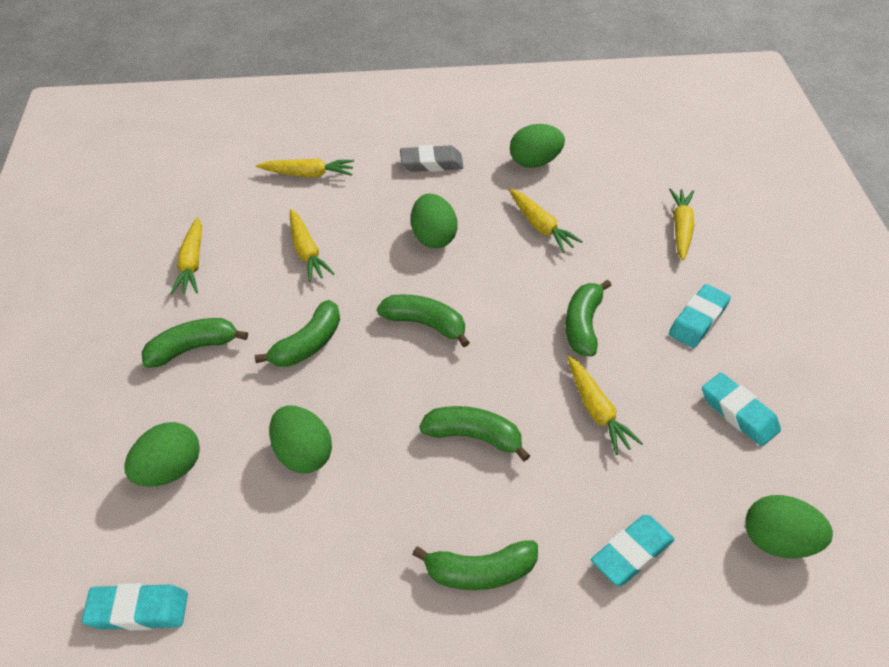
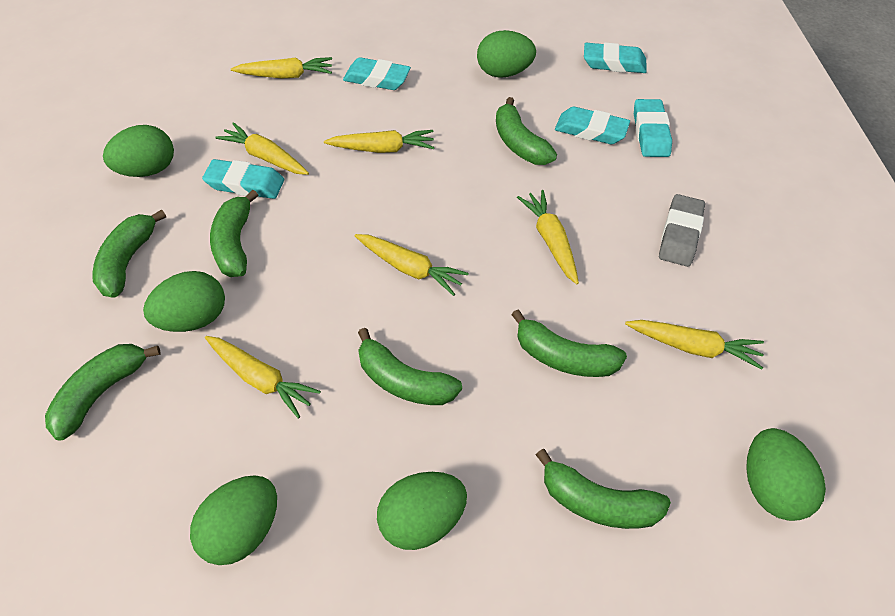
green banana: [142,318,248,368] [255,300,340,367] [377,294,470,347] [412,540,538,590] [419,406,530,462] [565,280,612,357] = 6 -> [45,344,161,441] [92,209,166,298] [210,190,258,277] [358,328,462,405] [496,97,557,165] [511,310,627,377] [536,449,671,529] = 7
green egg: [124,422,200,487] [269,405,332,473] [411,194,458,248] [510,124,565,168] [745,495,833,558] = 5 -> [103,125,174,177] [143,271,225,332] [190,475,277,565] [377,472,467,550] [477,30,536,78] [746,428,826,521] = 6
turquoise eraser: [82,583,188,630] [591,515,675,586] [669,284,731,348] [702,372,781,446] = 4 -> [202,159,284,199] [343,57,411,90] [555,107,630,144] [584,42,647,73] [634,99,672,157] = 5
yellow carrot: [170,217,202,295] [256,158,354,177] [290,209,335,282] [509,189,583,253] [568,356,643,455] [669,188,694,261] = 6 -> [205,336,321,419] [215,122,309,175] [231,57,332,79] [324,130,434,153] [355,234,469,296] [517,190,579,284] [625,320,764,370] = 7

